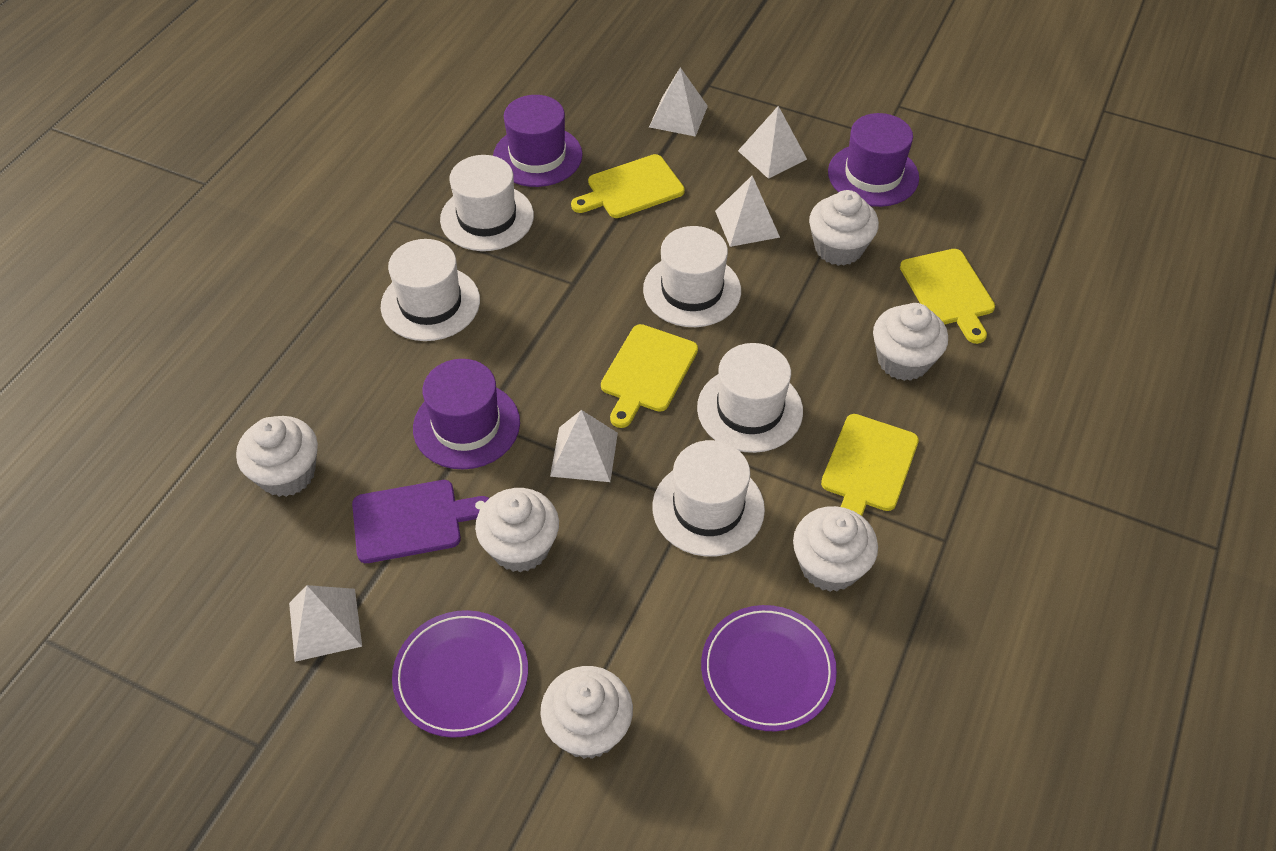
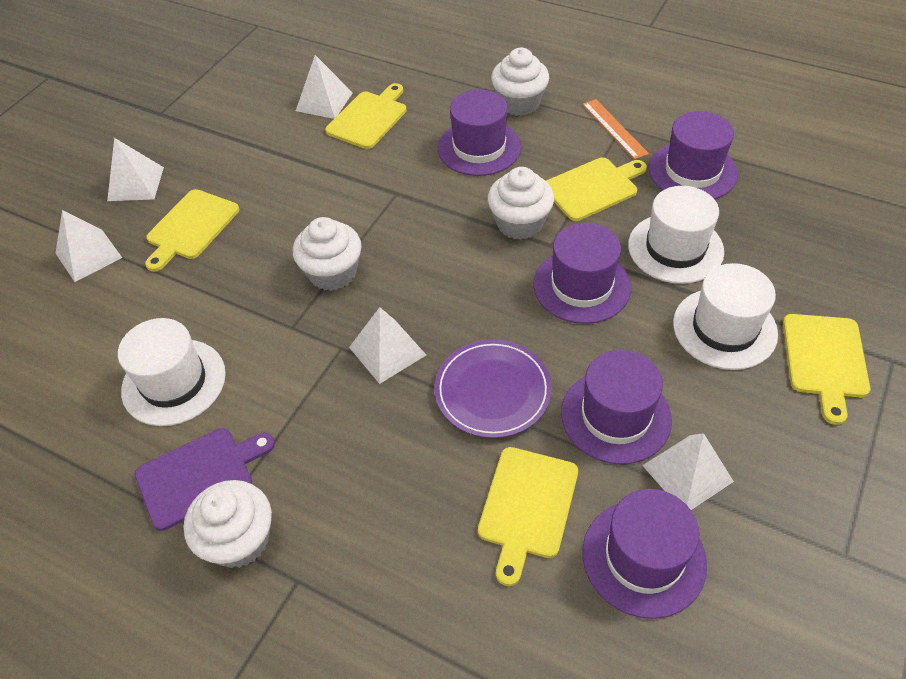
orange ruler: none = 0 -> [583,99,649,159] = 1
purple hat: [413,359,520,470] [493,95,583,187] [828,113,919,207] = 3 -> [438,89,521,176] [533,223,631,324] [561,350,672,465] [582,489,707,619] [649,111,738,199] = 5
purple plate: [392,610,528,738] [701,605,837,731] = 2 -> [434,339,552,438] = 1
white cupcake: [236,416,318,497] [475,488,559,572] [540,666,633,759] [793,506,878,592] [809,190,879,266] [873,303,948,381] = 6 -> [183,480,272,568] [293,217,362,291] [488,167,554,240] [491,48,549,116] = 4
white hat: [381,239,480,341] [440,155,534,251] [643,226,741,327] [652,440,765,557] [697,343,803,453] = 5 -> [118,318,226,426] [628,186,724,284] [673,263,778,370] = 3
yellow cutting board: [571,154,685,218] [601,324,698,428] [821,414,919,516] [900,249,995,344] = 4 -> [145,189,239,272] [325,83,407,149] [478,447,578,586] [546,157,647,221] [783,314,870,425] = 5

